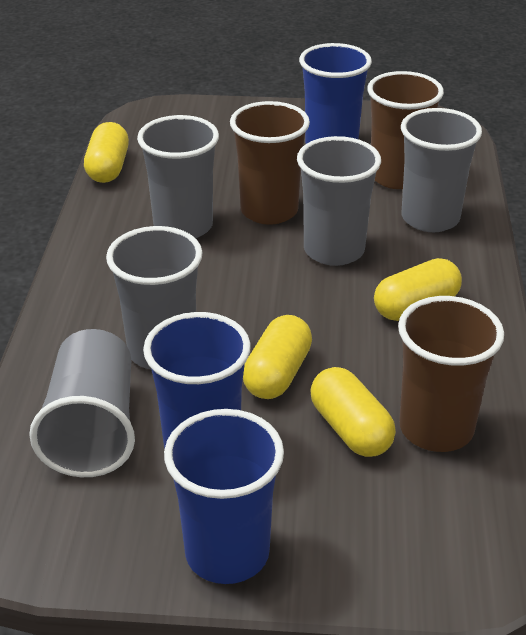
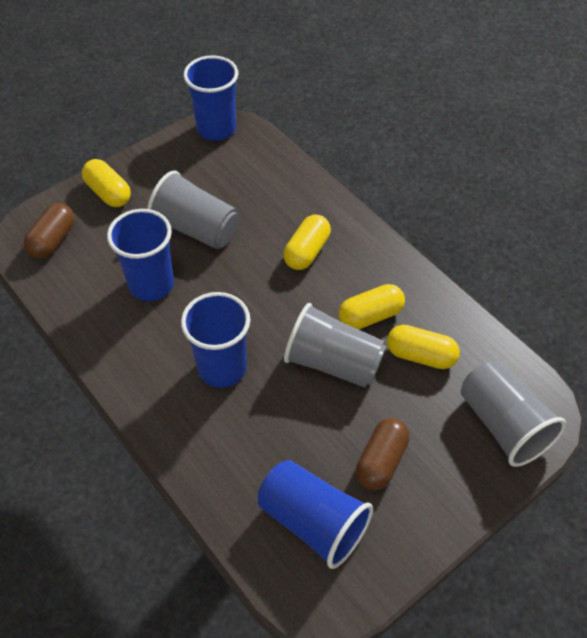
blue cup: [143,312,251,449] [164,409,284,584] [299,43,372,144] = 3 -> [107,209,174,301] [181,292,250,388] [184,55,238,141] [258,460,373,569] = 4
brown capsule: none = 0 -> [24,203,75,259] [356,418,410,490] = 2
brown cup: [230,101,310,225] [367,71,444,189] [398,296,504,452] = 3 -> none = 0
grey cup: [29,329,135,477] [106,226,203,369] [137,115,219,238] [297,136,381,266] [401,108,482,232] = 5 -> [147,171,239,249] [284,303,386,388] [461,361,566,467] = 3

